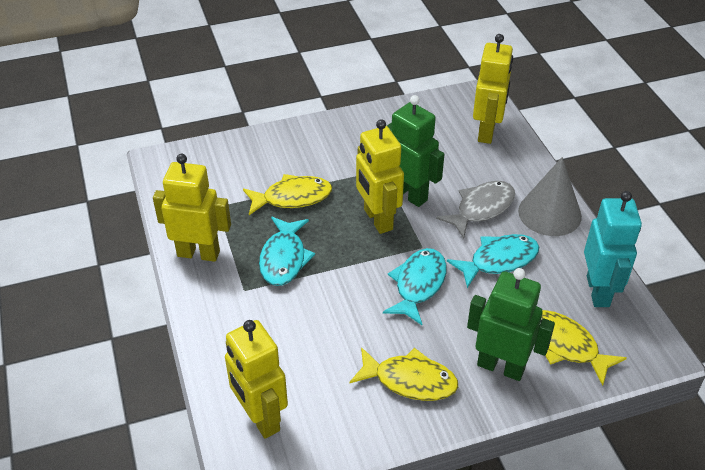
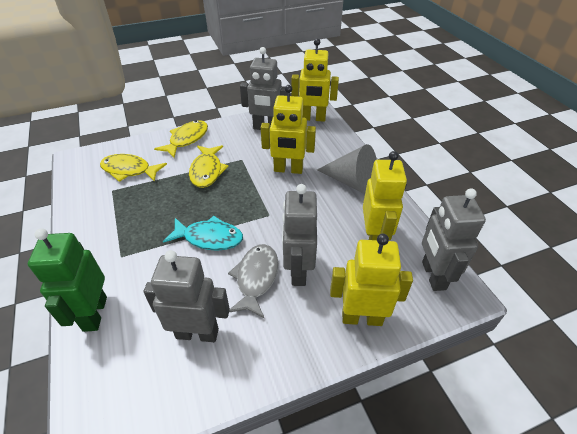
green robot: [387,95,444,207] [467,268,555,381] = 2 -> [28,228,107,332] = 1
grey robot: none = 0 -> [143,250,230,342] [240,47,287,130] [282,184,317,286] [422,188,486,291] = 4
turquoise fish: [259,217,315,286] [383,248,447,325] [447,234,539,288] = 3 -> [163,216,243,251] = 1
turquoise robot: [584,191,642,307] = 1 -> none = 0

